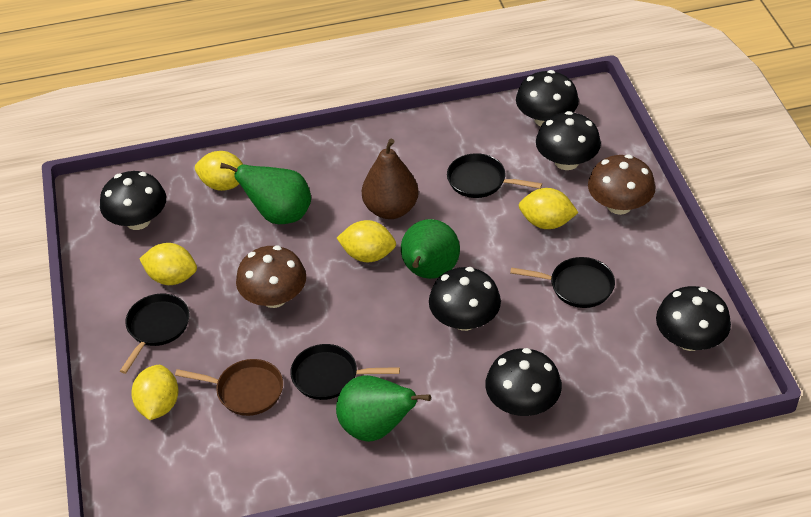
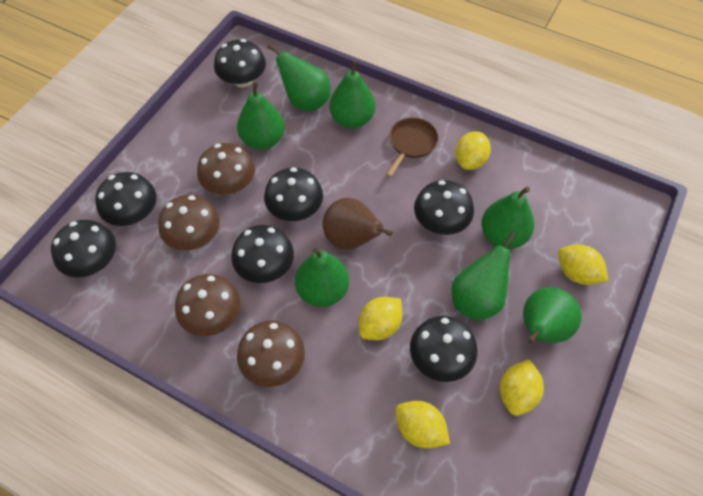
black mushroom: [100,171,166,230] [429,267,501,331] [485,348,562,416] [516,70,579,126] [536,111,601,170] [656,286,731,351] = 6 -> [51,220,116,277] [95,172,157,226] [214,39,266,87] [231,225,294,283] [264,167,323,221] [410,316,478,382] [414,180,474,235] = 7
black pan: [120,294,189,374] [290,344,400,400] [447,153,542,198] [510,257,615,308] = 4 -> none = 0
brown mushroom: [236,246,306,308] [588,155,655,215] = 2 -> [158,195,220,251] [175,274,241,336] [197,143,255,195] [237,321,305,387] = 4
green pear: [220,163,311,224] [336,375,431,442] [401,219,460,279] = 3 -> [237,81,285,150] [267,44,331,111] [295,248,349,307] [329,60,375,128] [452,232,515,321] [481,186,534,249] [523,287,582,344] = 7

